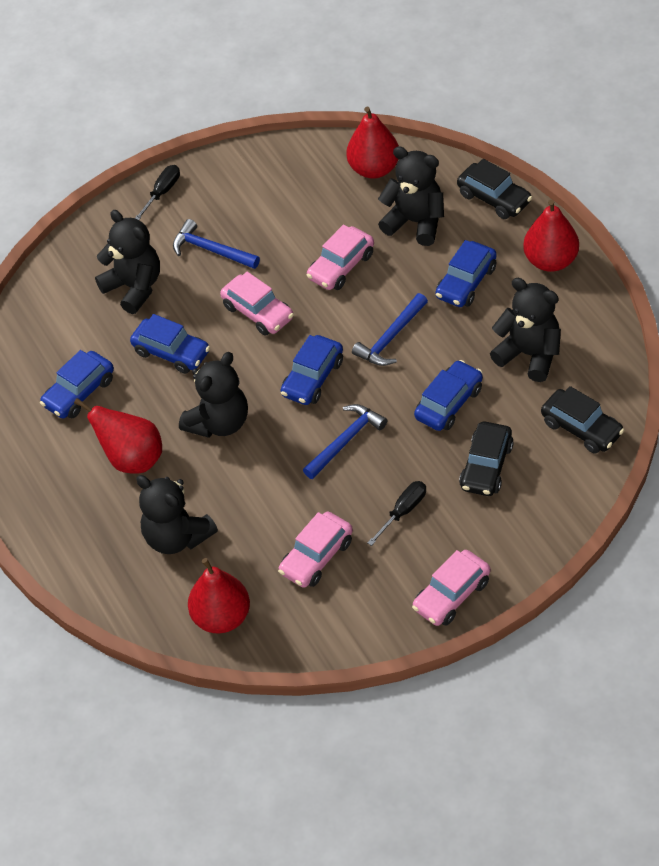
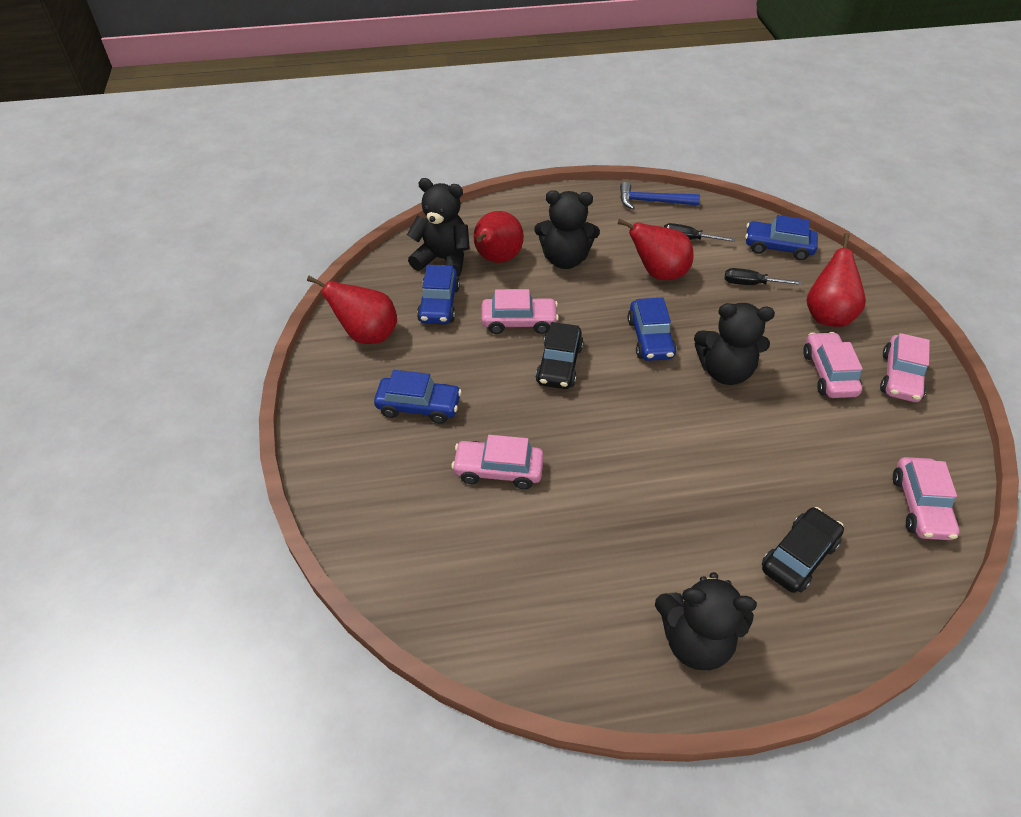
black car: [457,159,532,219] [459,422,514,496] [541,386,624,454] = 3 -> [535,322,584,389] [762,507,844,593] = 2
black teddy bear: [95,210,160,314] [136,475,218,554] [179,352,248,438] [378,146,444,246] [490,278,561,382] = 5 -> [407,178,470,277] [534,190,600,269] [655,572,757,670] [694,303,775,385] = 4
blue car: [40,350,114,418] [130,314,210,374] [281,335,343,405] [414,360,483,431] [436,240,497,307] = 5 -> [374,370,462,424] [417,265,460,324] [628,297,676,361] [745,215,818,261] = 4
blue hammer: [173,219,260,269] [303,404,387,479] [352,293,428,366] = 3 -> [620,182,700,210] = 1
pink car: [220,272,294,336] [278,512,353,588] [306,225,374,290] [412,550,490,626] = 4 -> [451,435,544,489] [481,289,559,334] [803,332,863,398] [880,333,930,402] [893,457,959,540] = 5

